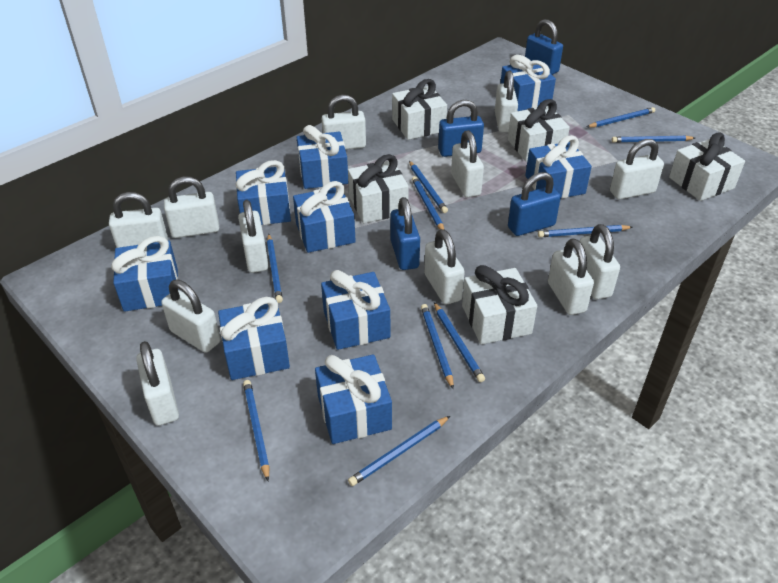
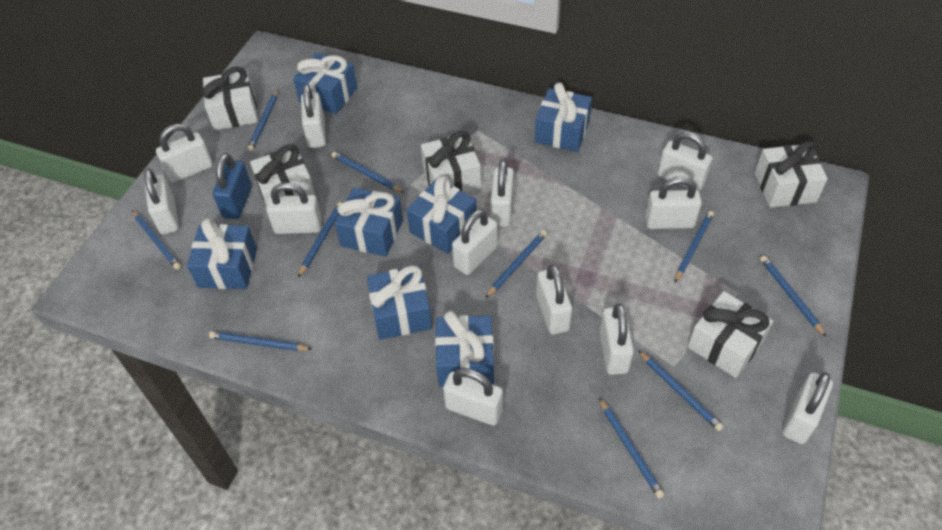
blue gift: [111,236,178,312] [218,297,290,380] [236,160,291,225] [293,181,356,253] [297,125,348,189] [315,354,392,444] [321,270,390,350] [500,55,556,111] [525,135,592,199] = 9 -> [187,218,257,289] [293,53,357,114] [335,187,403,257] [367,265,432,340] [407,176,477,254] [435,311,494,386] [535,82,592,152] = 7
blue padlock: [391,197,420,270] [438,100,484,157] [508,172,561,236] [525,19,563,75] = 4 -> [213,153,252,219] = 1

